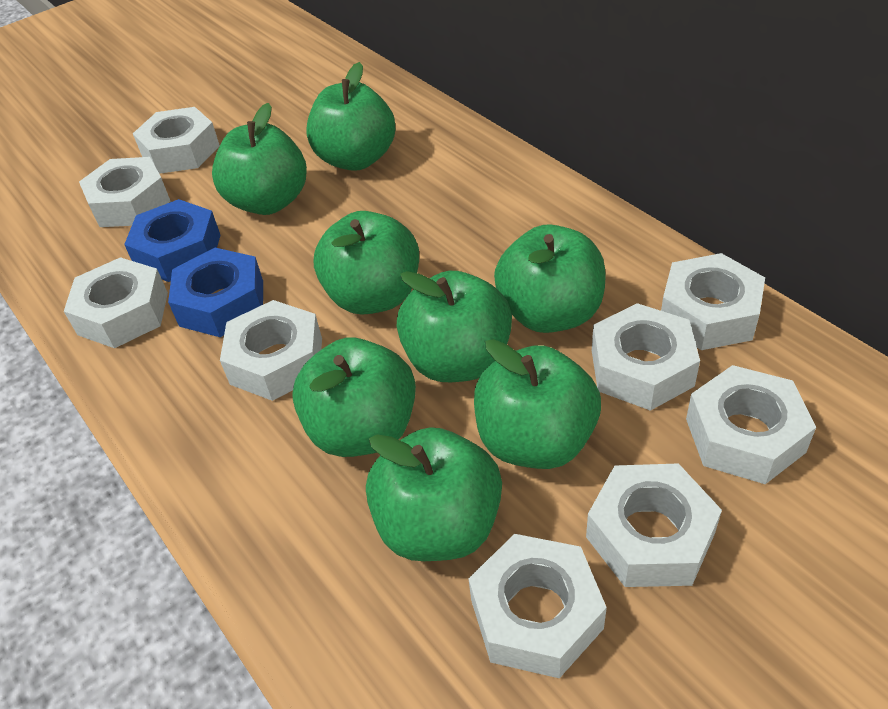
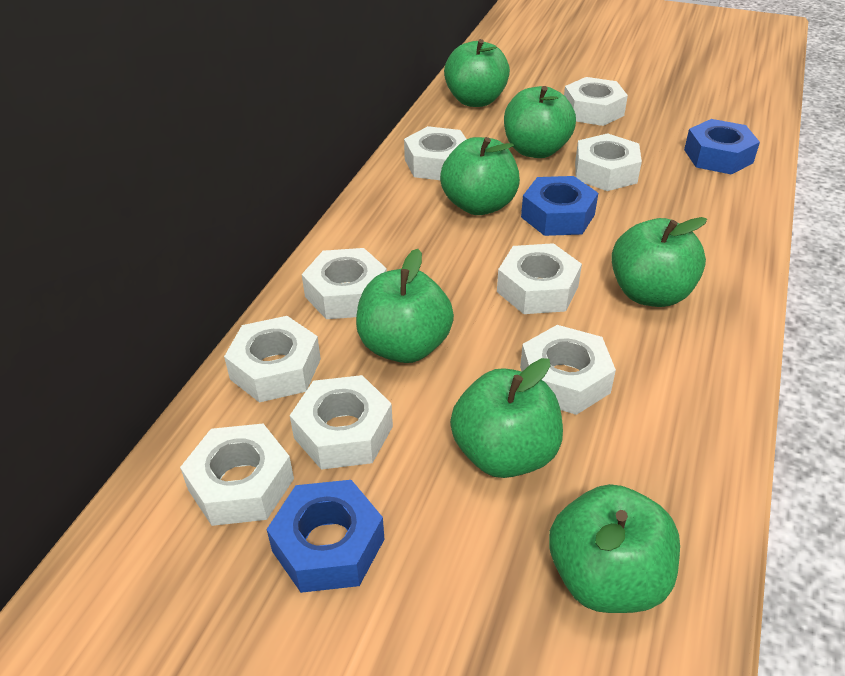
blue nut: [124,199,221,282] [168,248,263,337] = 2 -> [267,480,385,593] [521,176,598,236] [684,119,760,175] = 3
green apple: [212,103,307,215] [292,337,416,457] [306,62,396,171] [314,211,419,315] [366,427,502,561] [397,271,512,382] [474,339,601,469] [494,224,605,333] = 8 -> [356,249,454,363] [440,137,520,215] [444,39,510,107] [450,358,563,478] [504,86,576,158] [549,484,680,613] [611,217,707,307] = 7

